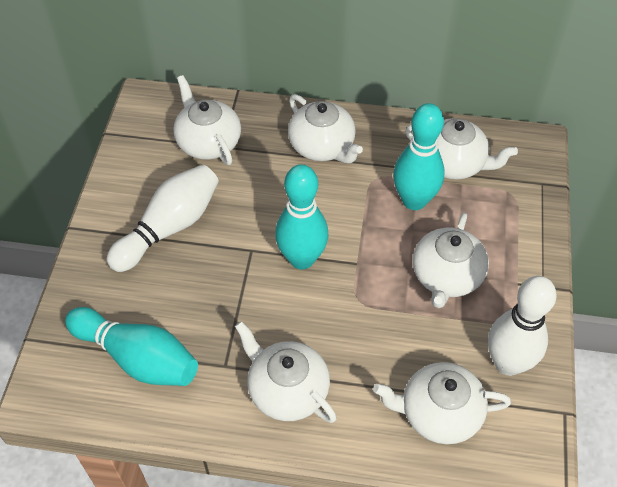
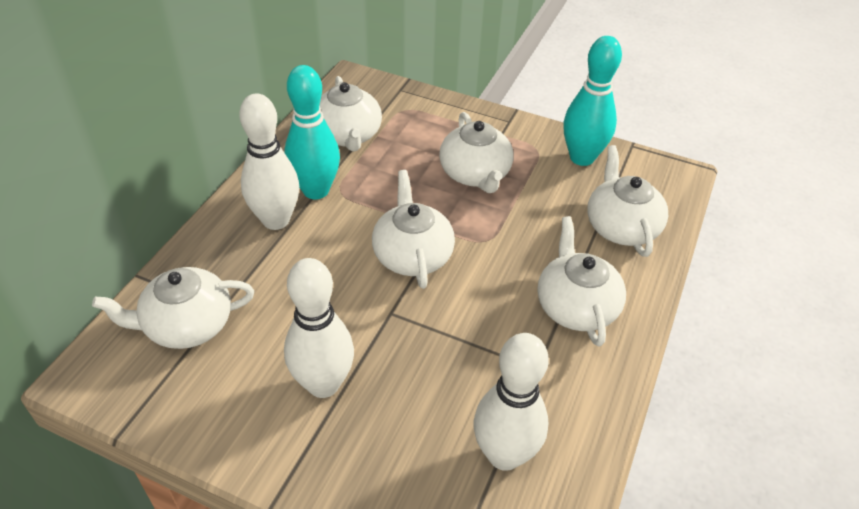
turquoise bowling pin: [65,307,198,386] [275,164,328,269] [393,103,444,210] = 3 -> [284,65,340,199] [563,36,622,166] = 2
white bowling pin: [107,164,219,272] [488,276,557,376] = 2 -> [239,94,299,230] [284,258,354,398] [474,333,549,471] = 3

